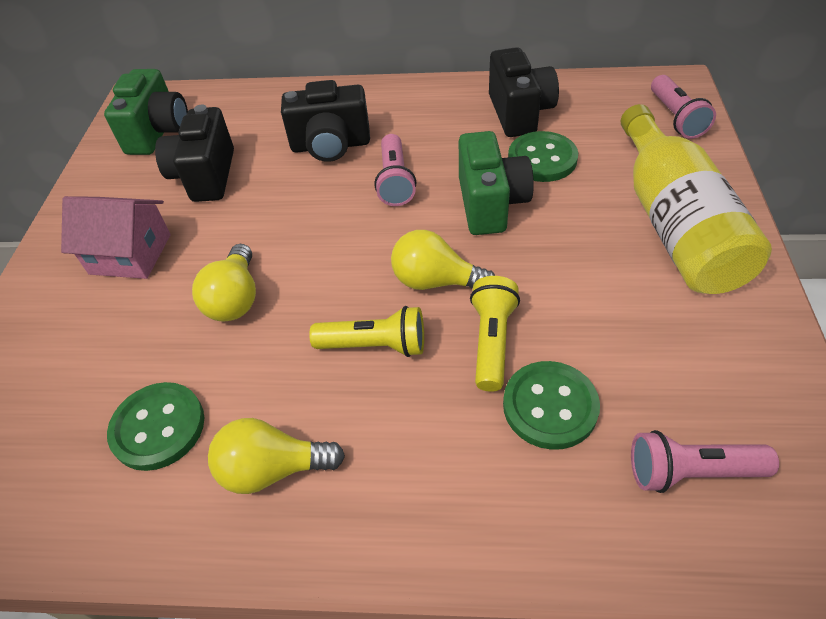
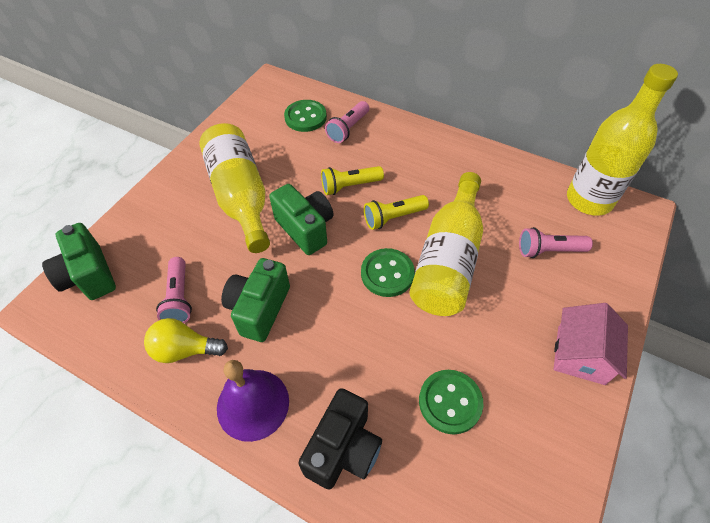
black camera: [155,104,234,202] [281,80,370,162] [489,47,559,137] = 3 -> [299,388,382,490] = 1
green camera: [104,69,188,155] [459,131,534,235] = 2 -> [42,223,116,300] [221,258,290,342] [269,184,333,255] = 3
purple bell: none = 0 -> [217,360,289,442] = 1
yellow bottle: [621,104,772,294] = 1 -> [199,123,270,253] [409,172,483,316] [567,64,678,216] = 3
yellow light bulb: [192,244,256,322] [208,418,345,494] [391,230,495,290] = 3 -> [144,318,228,363] = 1

